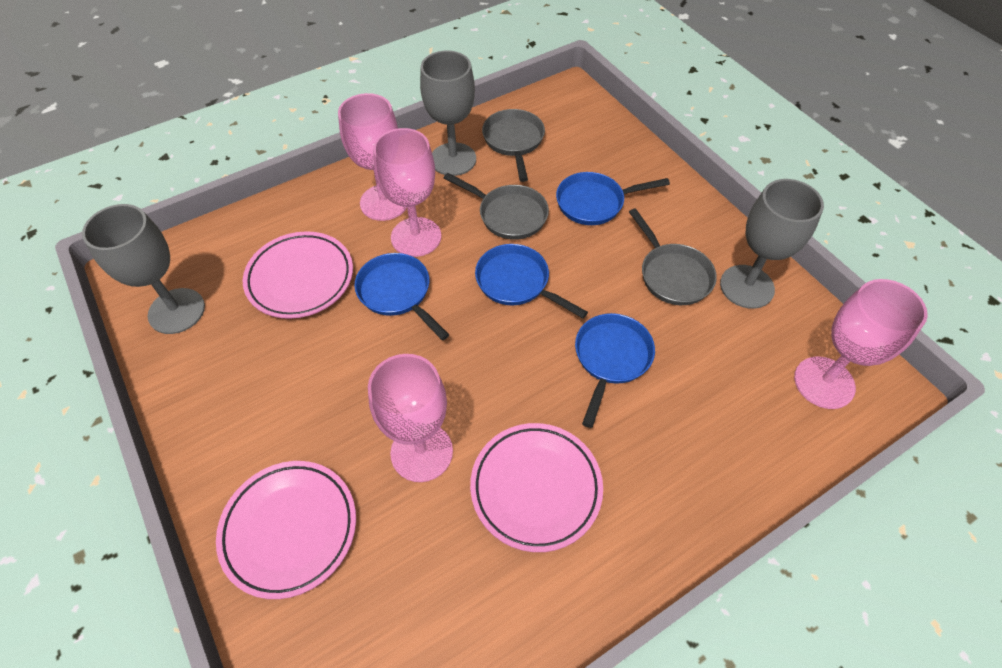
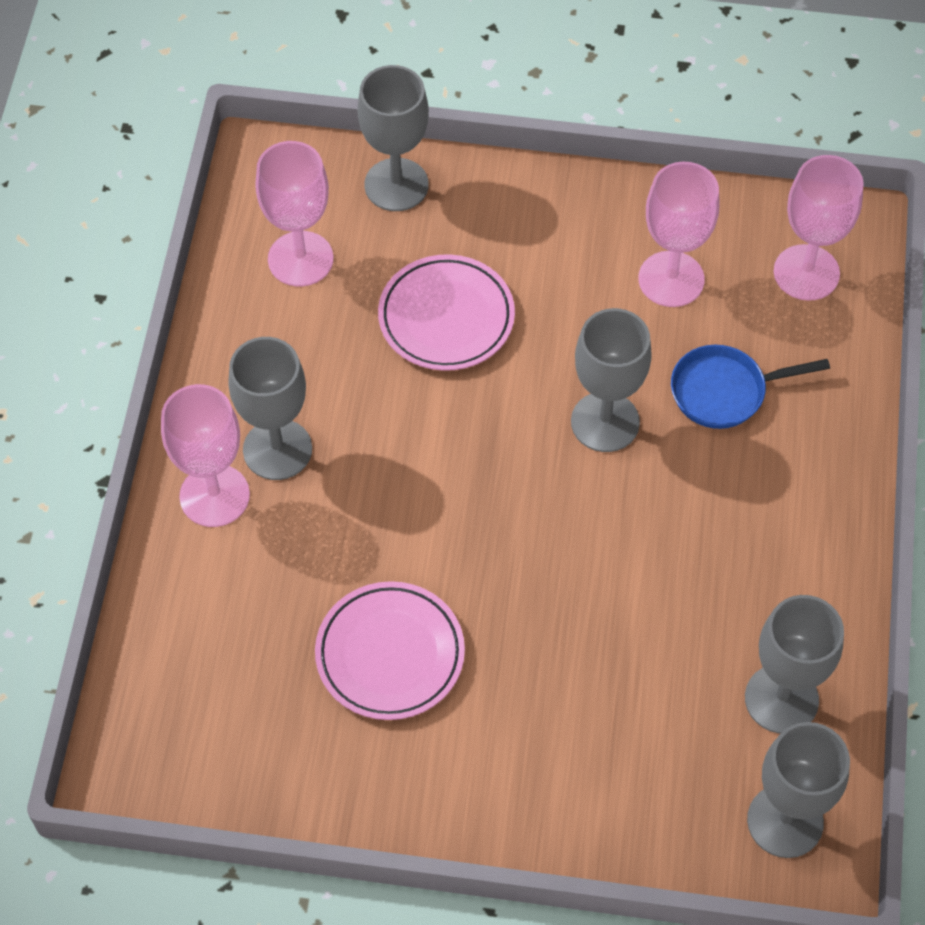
blue pan: [355,253,449,340] [475,244,588,319] [556,172,670,225] [575,313,655,428] = 4 -> [671,345,830,429] = 1
grey goblet: [82,204,205,334] [420,51,476,176] [720,179,824,309] = 3 -> [228,337,312,480] [358,65,429,211] [571,308,652,452] [745,595,844,734] [747,722,850,858] = 5
grey pan: [444,173,549,240] [482,109,545,182] [629,208,717,305] = 3 -> none = 0
pink plate: [216,461,356,599] [243,231,353,319] [470,423,603,552] = 3 -> [315,581,465,720] [378,254,515,371] = 2

